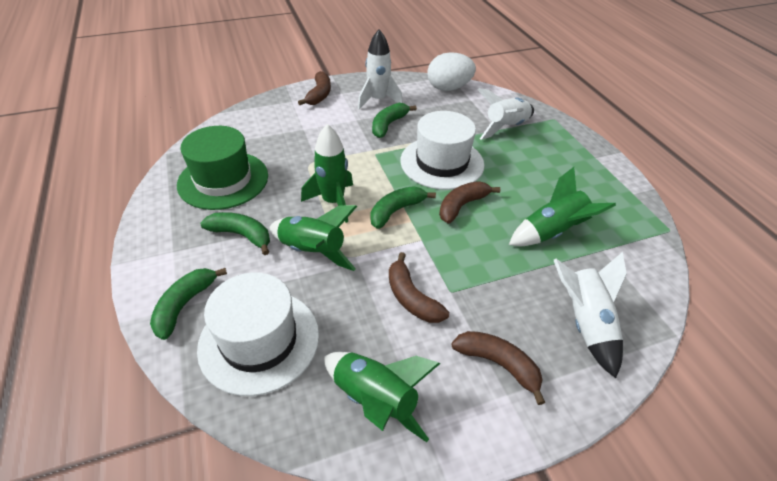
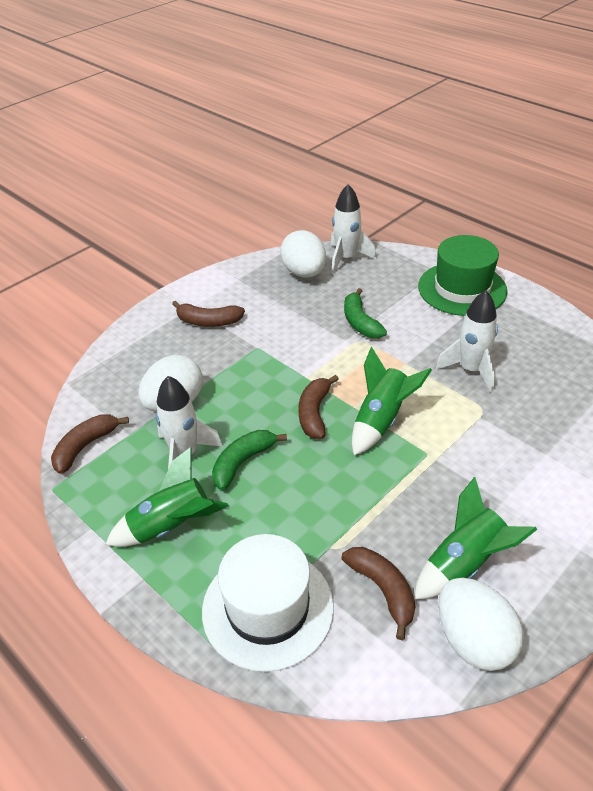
green banana: [150,268,227,340] [200,212,270,255] [370,186,436,229] [372,103,417,138] = 4 -> [212,430,287,490] [344,288,387,338] = 2
green rocket: [269,205,357,271] [301,124,353,223] [324,352,441,442] [509,167,616,246] = 4 -> [105,447,229,547] [352,347,432,456] [414,477,537,599] = 3
white egg: [427,52,476,91] = 1 -> [138,355,203,412] [280,230,326,278] [438,578,524,671] = 3
white hat: [197,272,319,396] [400,111,484,190] = 2 -> [202,534,334,672] = 1

